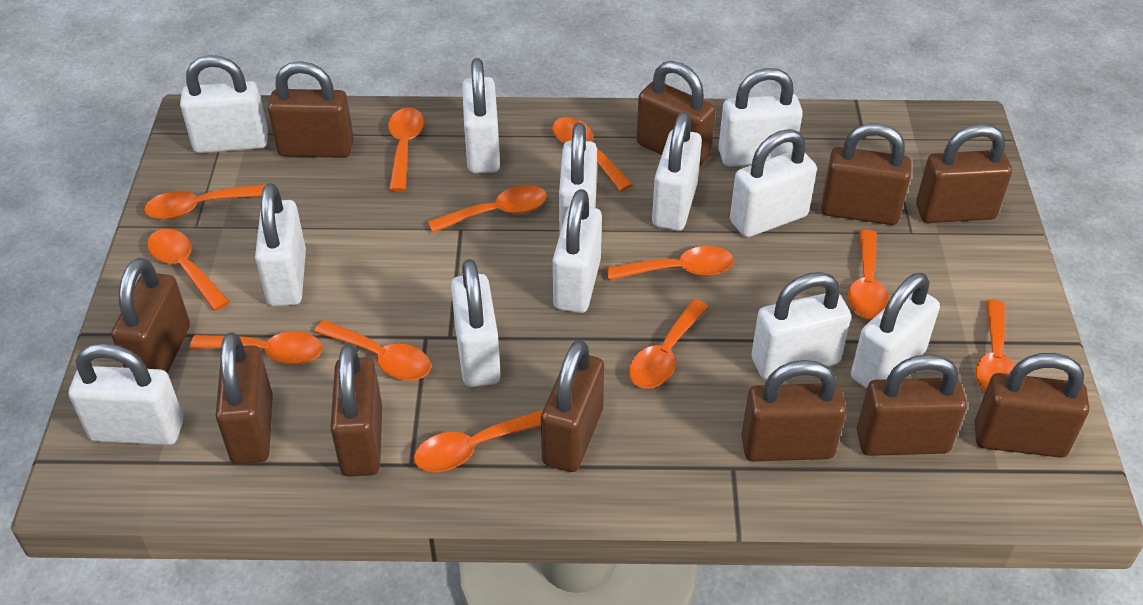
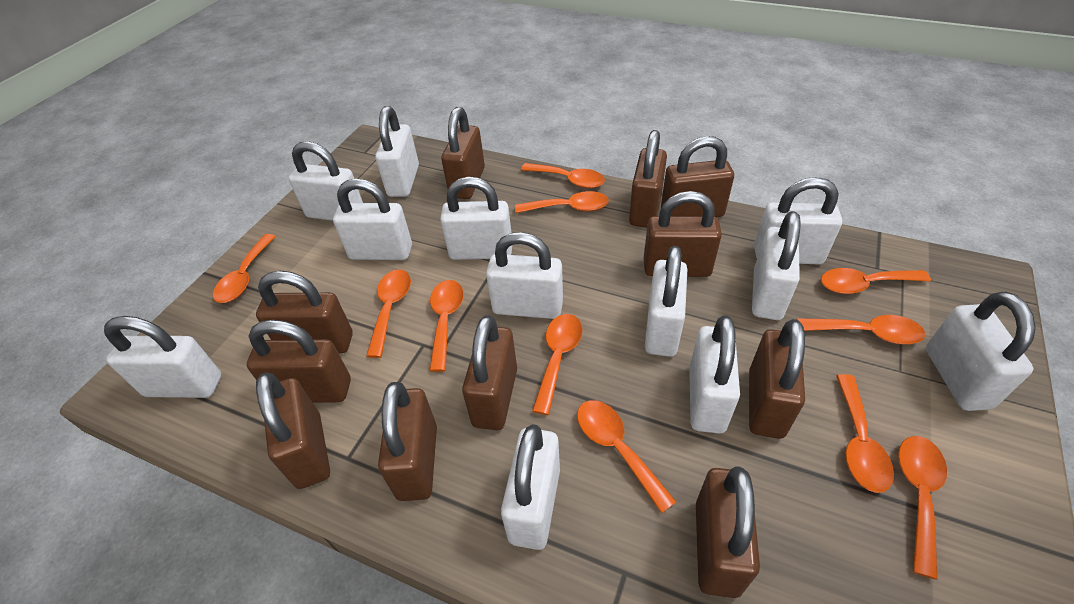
orange spoon: [144,184,267,220] [147,229,230,311] [190,331,323,365] [314,320,431,380] [388,107,424,192] [414,410,543,472] [428,185,547,233] [552,117,633,192] [606,246,734,280] [629,299,708,388] [848,230,889,319] [975,300,1015,392] = 12 -> [213,234,276,303] [366,269,411,358] [429,280,464,372] [515,191,609,213] [521,163,605,188] [532,314,582,415] [577,400,676,513] [797,315,925,344] [821,268,931,294] [836,374,894,493] [898,436,947,579] = 11

